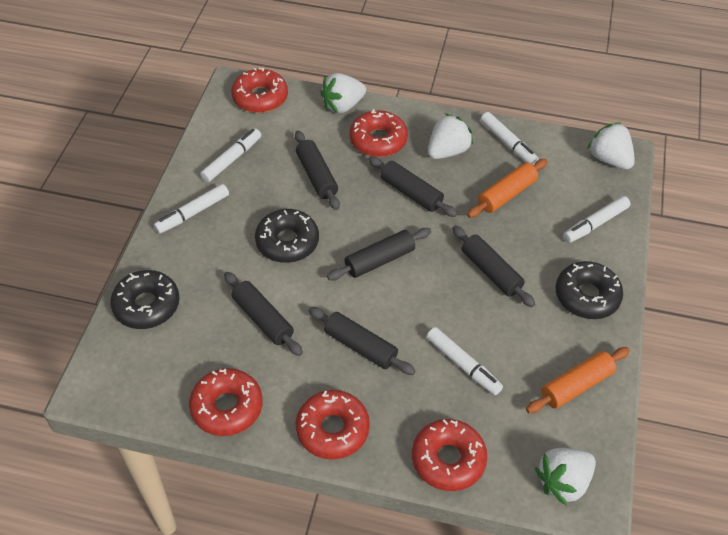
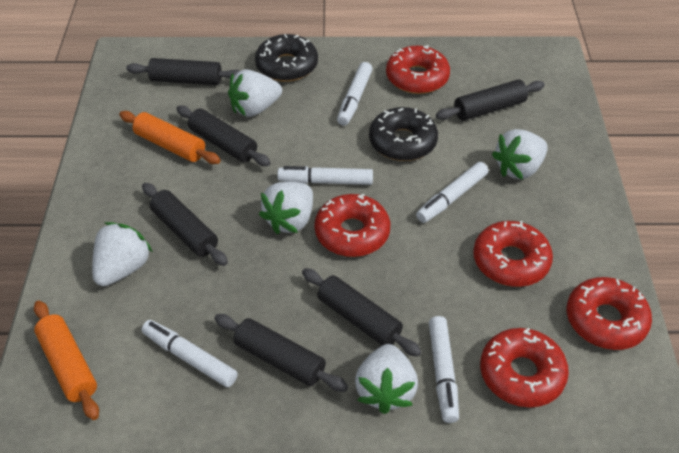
black donut: [110,270,179,329] [255,209,319,263] [555,261,623,319] = 3 -> [255,34,318,82] [369,107,438,161] = 2
white strawberry: [320,73,366,114] [428,113,473,159] [535,448,596,505] [587,122,635,169] = 4 -> [92,222,153,286] [228,69,282,117] [259,182,313,234] [355,344,418,414] [492,129,548,180] = 5

